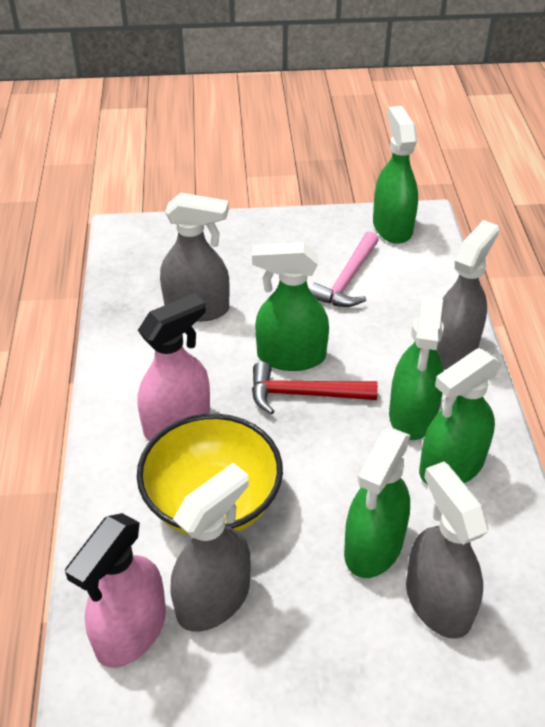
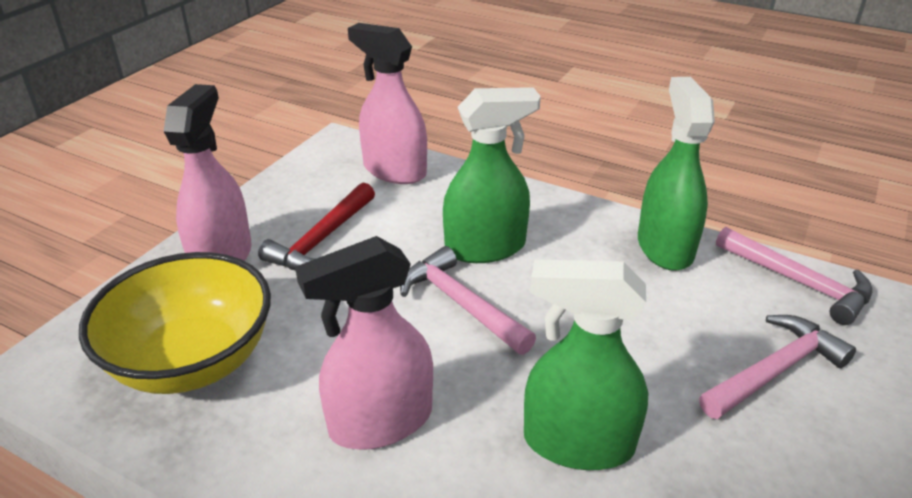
green spray bottle: [252,242,329,371] [344,428,410,578] [373,106,418,244] [389,297,444,440] [419,348,502,485] = 5 -> [443,87,541,263] [524,260,648,470] [638,77,715,271] = 3
grey spray bottle: [160,193,230,322] [170,463,250,632] [406,462,489,639] [437,220,499,370] = 4 -> none = 0
pink hammer: [309,231,379,307] = 1 -> [400,246,536,355] [699,315,856,419] [716,227,872,325] = 3
pink spray bottle: [65,513,166,668] [137,293,210,441] = 2 -> [163,84,252,261] [295,236,433,450] [348,23,427,184] = 3

